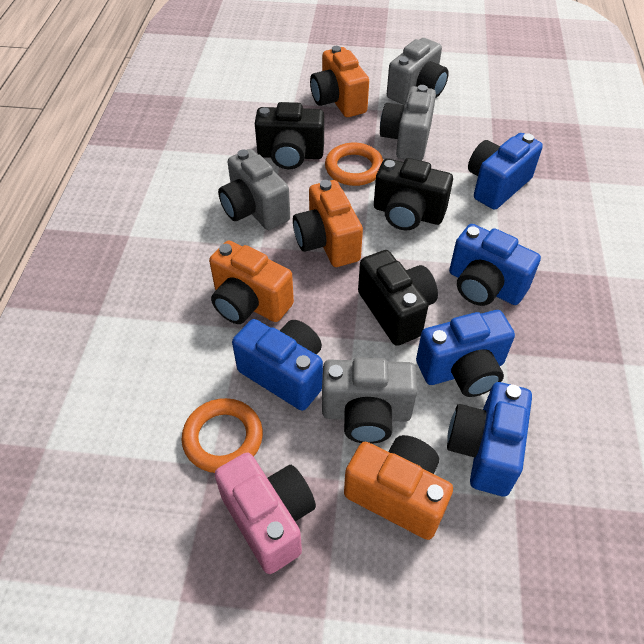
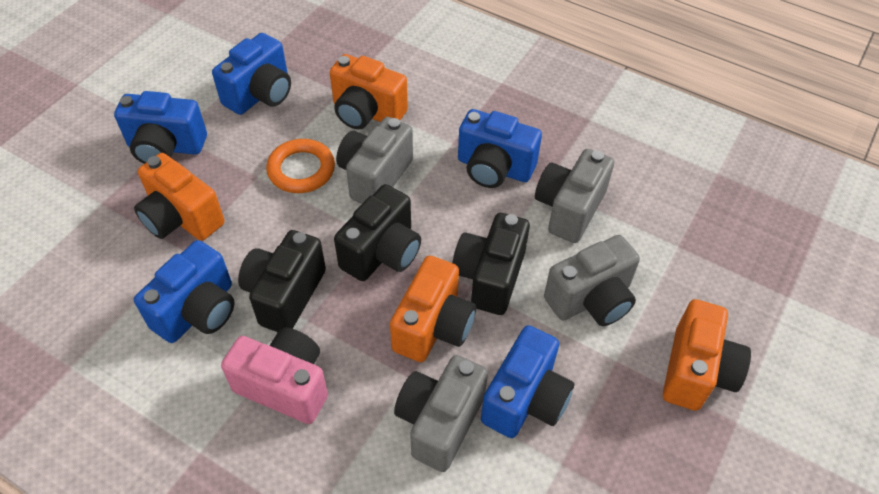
orange ring: [182,398,263,473] [325,142,383,186] = 2 -> [266,139,335,193] = 1

